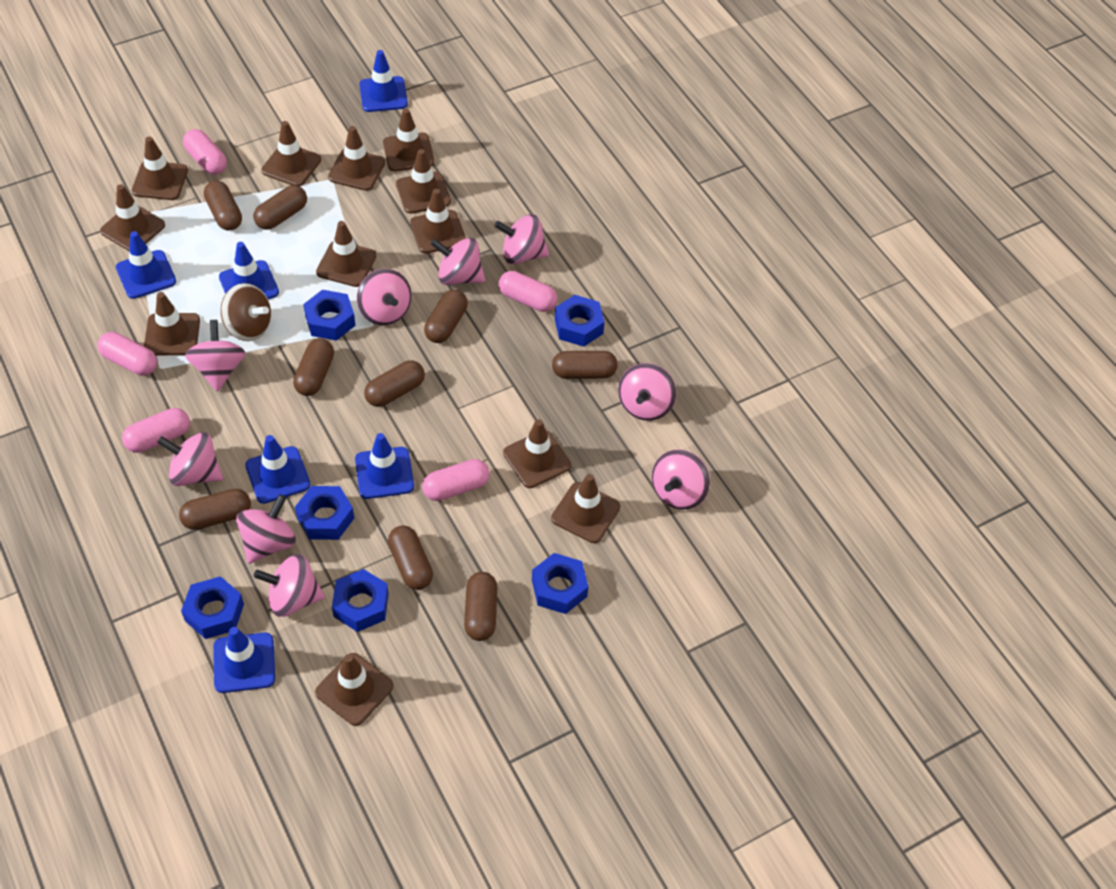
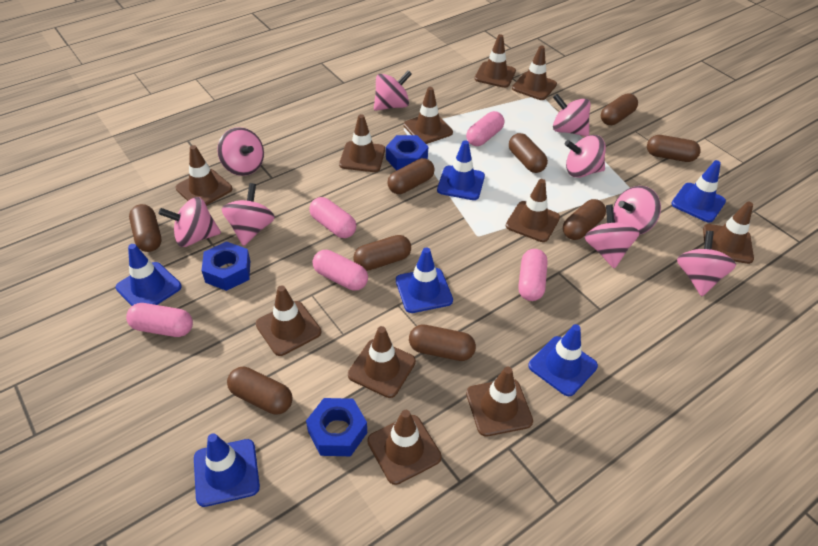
blue nut: [181,576,244,639] [295,486,354,540] [303,290,356,341] [332,569,389,632] [532,553,589,614] [555,295,605,347] = 6 -> [201,241,250,291] [306,398,367,456] [386,135,428,171] = 3
brown spinning top: [221,283,271,341] = 1 -> none = 0
brown traffic cone: [100,184,165,251] [132,137,188,200] [144,292,200,355] [261,121,321,186] [315,653,393,726] [316,221,376,287] [328,126,385,191] [383,108,434,171] [396,149,451,214] [410,189,466,254] [503,419,571,488] [551,474,621,543] = 12 -> [176,145,232,205] [256,285,321,356] [339,114,385,172] [348,326,416,398] [367,410,442,485] [404,87,453,144] [466,367,533,436] [474,34,516,88] [506,179,560,242] [512,46,557,100] [703,202,754,264] = 11

